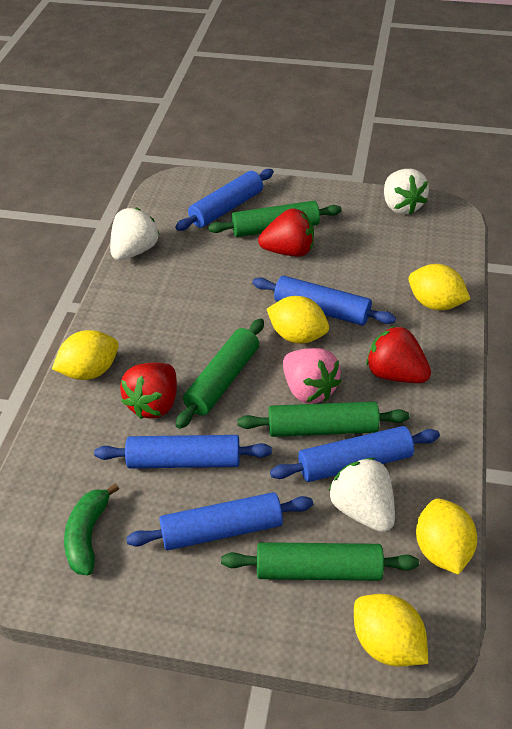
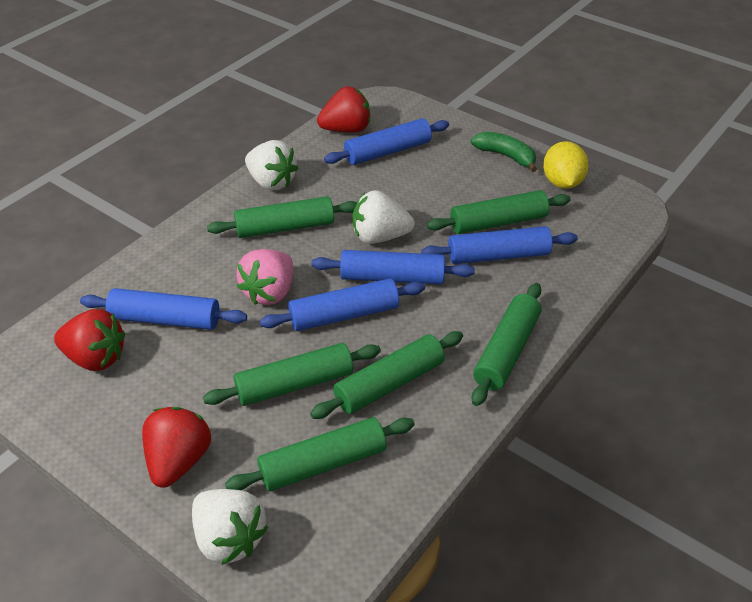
green rolling pin: [176,318,264,429] [208,201,342,237] [221,542,419,581] [237,402,409,437] = 4 -> [203,343,381,406] [207,196,357,238] [225,417,415,491] [310,331,463,419] [427,190,571,234] [472,283,541,406] = 6
yellow lemon: [52,330,119,380] [267,296,329,343] [354,594,428,667] [408,264,470,310] [416,499,477,575] = 5 -> [543,141,589,189] = 1

